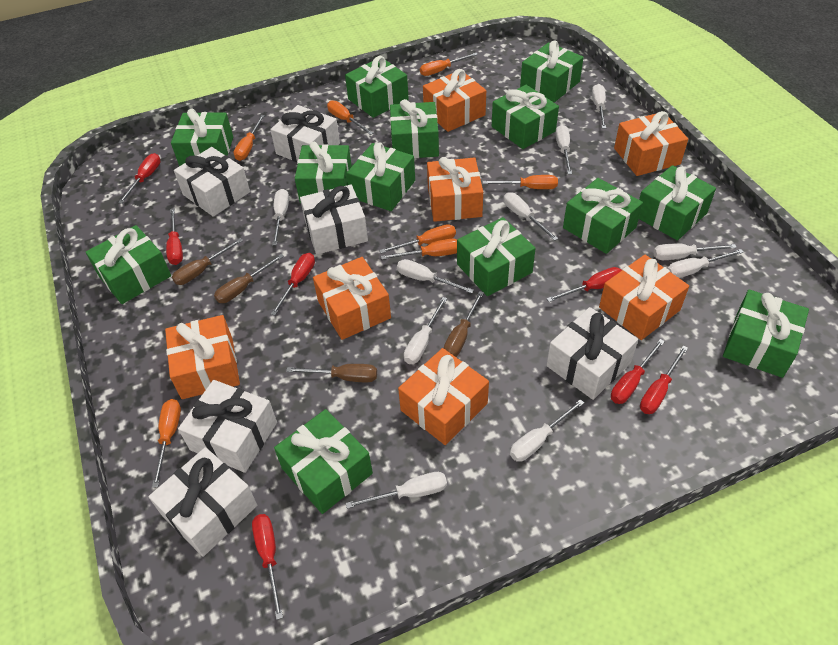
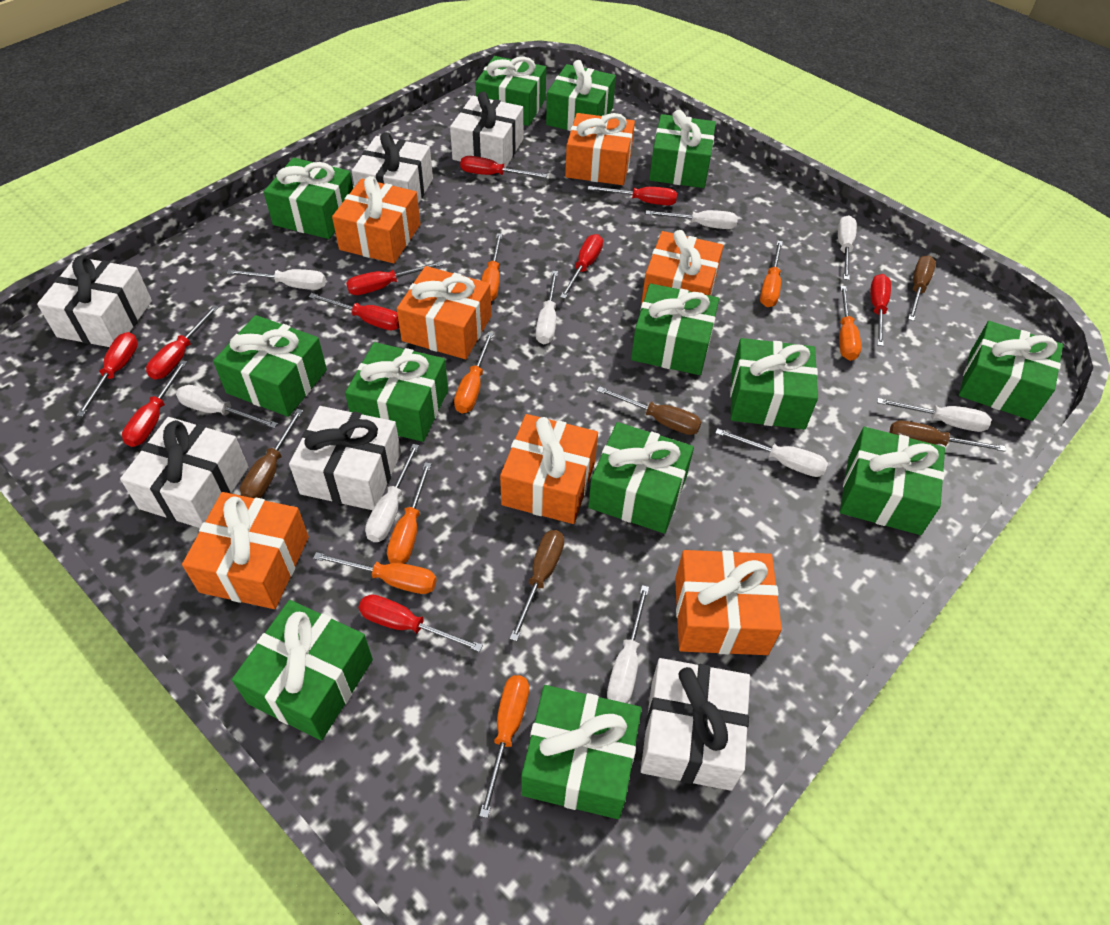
brown screwdriver: [172,238,243,285] [214,254,284,303] [286,364,377,382] [444,291,484,357] = 4 -> [240,409,303,498] [510,530,564,641] [597,386,701,435] [889,421,1006,452] [908,255,936,321] = 5
red screwdriver: [118,153,161,204] [166,208,183,265] [252,514,283,620] [271,253,315,315] [547,267,622,302] [611,339,665,404] [640,345,688,414] = 7 -> [77,332,138,417] [122,360,187,447] [146,305,219,380] [308,293,399,330] [346,261,443,295] [359,594,483,652] [460,156,547,178] [560,234,603,299] [588,186,677,205] [871,274,891,346] = 10
white screwdriver: [272,189,289,246] [346,472,447,509] [397,259,474,293] [404,297,447,364] [504,192,558,241] [510,399,584,462] [555,125,572,174] [592,84,606,129] [654,243,737,260] [667,249,744,278] = 10 -> [176,385,278,428] [227,269,326,290] [365,444,419,542] [536,271,558,344] [607,585,649,704] [646,210,738,229] [715,428,828,477] [838,215,857,280] [877,398,991,432] = 9

